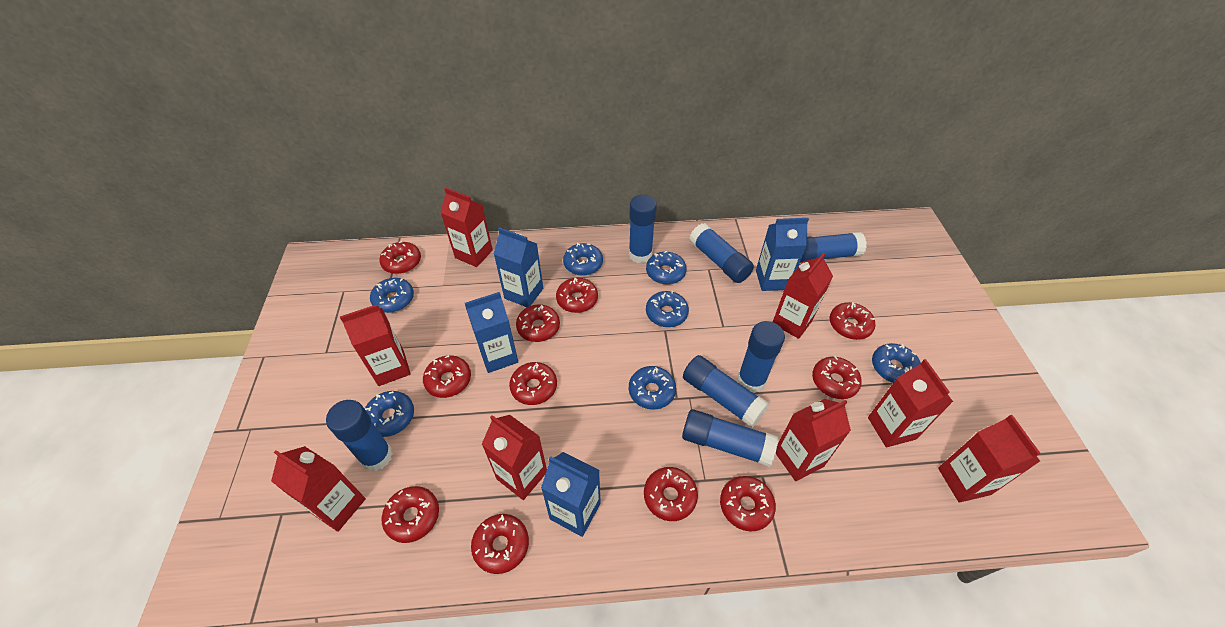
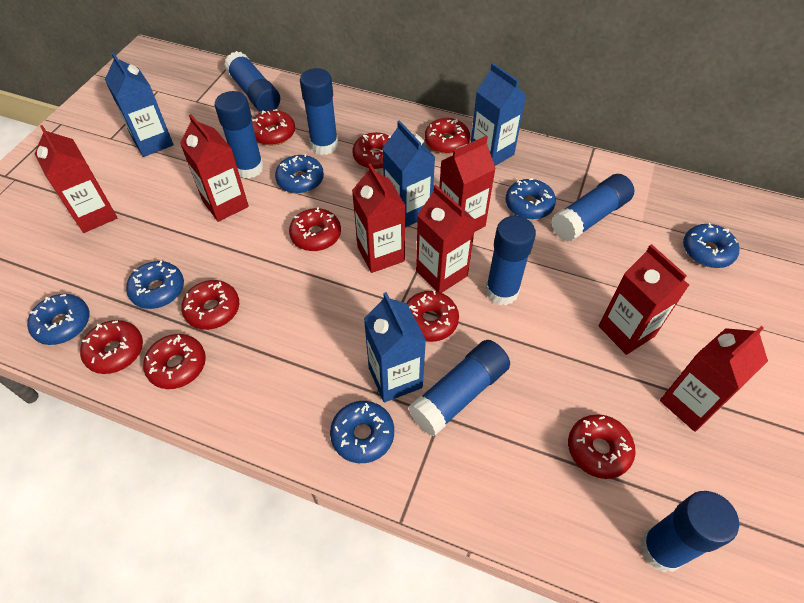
blue donut: [365,391,414,437] [370,278,414,313] [563,243,603,276] [629,366,676,410] [646,251,687,284] [646,291,689,327] [872,343,921,383] = 7 -> [27,294,89,345] [126,261,184,309] [275,154,324,193] [330,401,394,463] [506,178,556,219] [683,223,740,268] = 6
red carton: [271,446,366,532] [340,305,411,386] [440,187,493,267] [482,415,547,500] [773,253,833,339] [776,399,851,481] [868,359,953,447] [938,415,1041,502] = 8 -> [35,125,117,233] [180,114,249,222] [352,163,406,273] [416,185,476,293] [439,136,496,232] [599,244,689,355] [660,326,768,432] = 7
red donut: [379,241,421,274] [382,486,439,543] [423,355,471,398] [471,514,529,574] [509,362,557,405] [516,305,560,342] [556,278,598,313] [644,467,698,521] [720,476,776,532] [812,356,862,399] [830,302,876,340] = 11 -> [80,320,143,374] [143,334,206,389] [181,280,239,330] [252,109,295,145] [289,207,341,251] [352,132,391,169] [406,290,459,342] [424,118,470,154] [568,414,636,479] = 9

